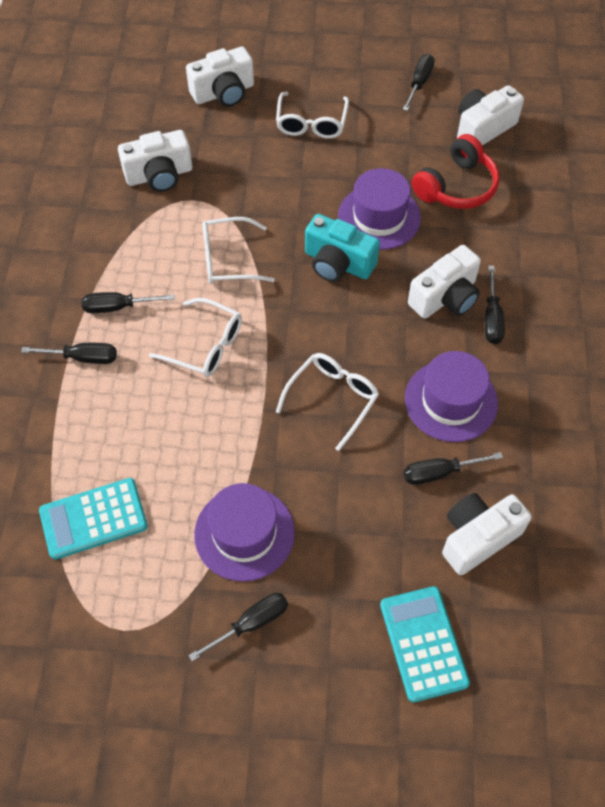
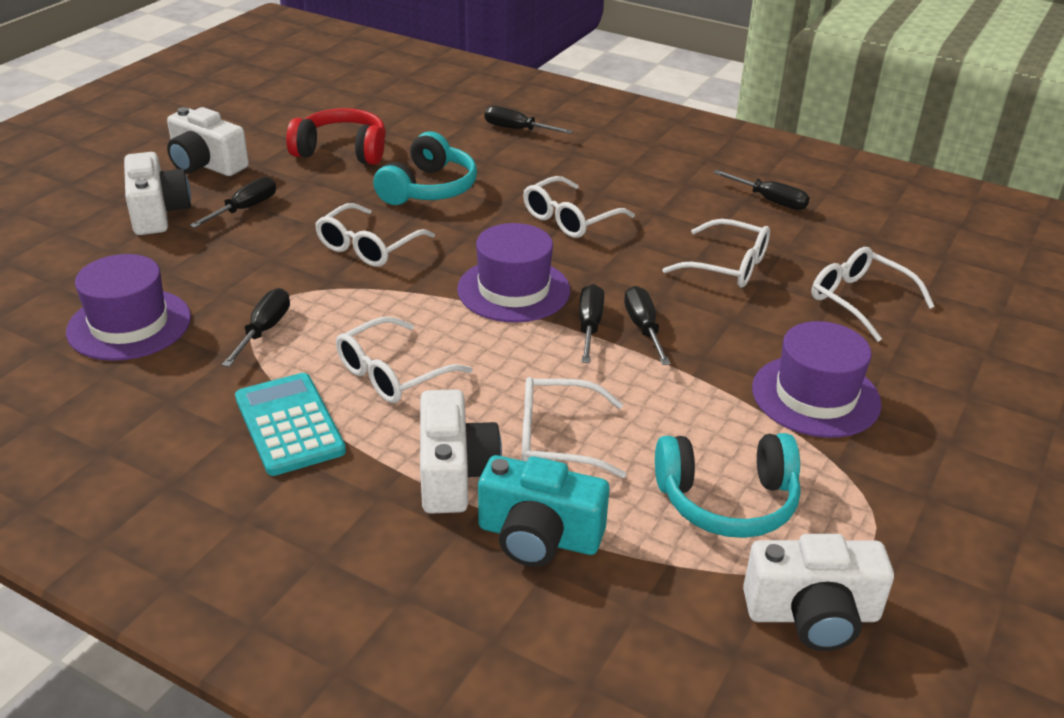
turquoise calculator: [39,478,148,560] [380,586,470,703] = 2 -> [235,373,346,476] = 1
turquoise headphones: none = 0 -> [373,131,477,205] [655,433,801,538] = 2
white camera: [118,130,192,192] [186,47,254,107] [408,245,481,318] [442,493,532,575] [457,85,524,145] = 5 -> [124,152,191,235] [167,107,249,176] [420,389,502,514] [743,534,894,651] = 4
white glasses: [149,298,242,377] [202,217,274,284] [276,92,349,139] [276,353,379,451] = 4 -> [315,203,435,267] [336,317,473,403] [522,377,627,478] [523,176,635,238] [662,219,770,288] [812,247,935,342] = 6

